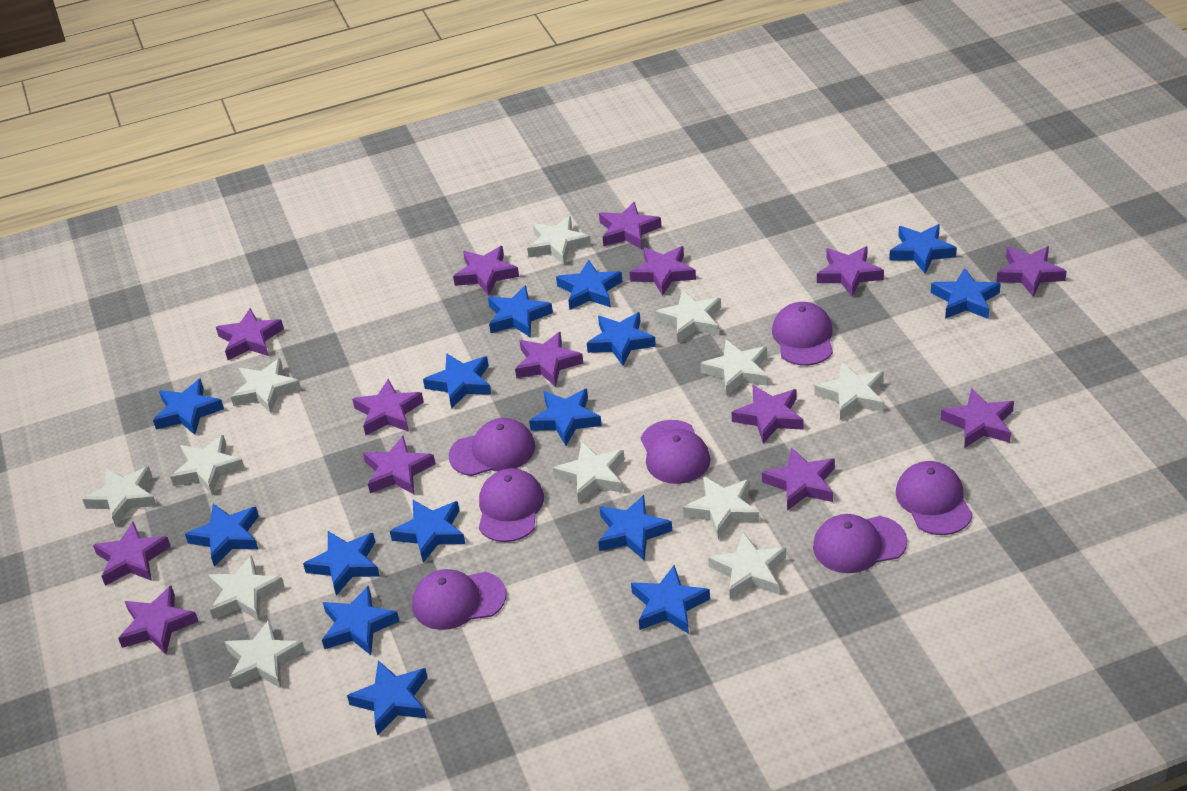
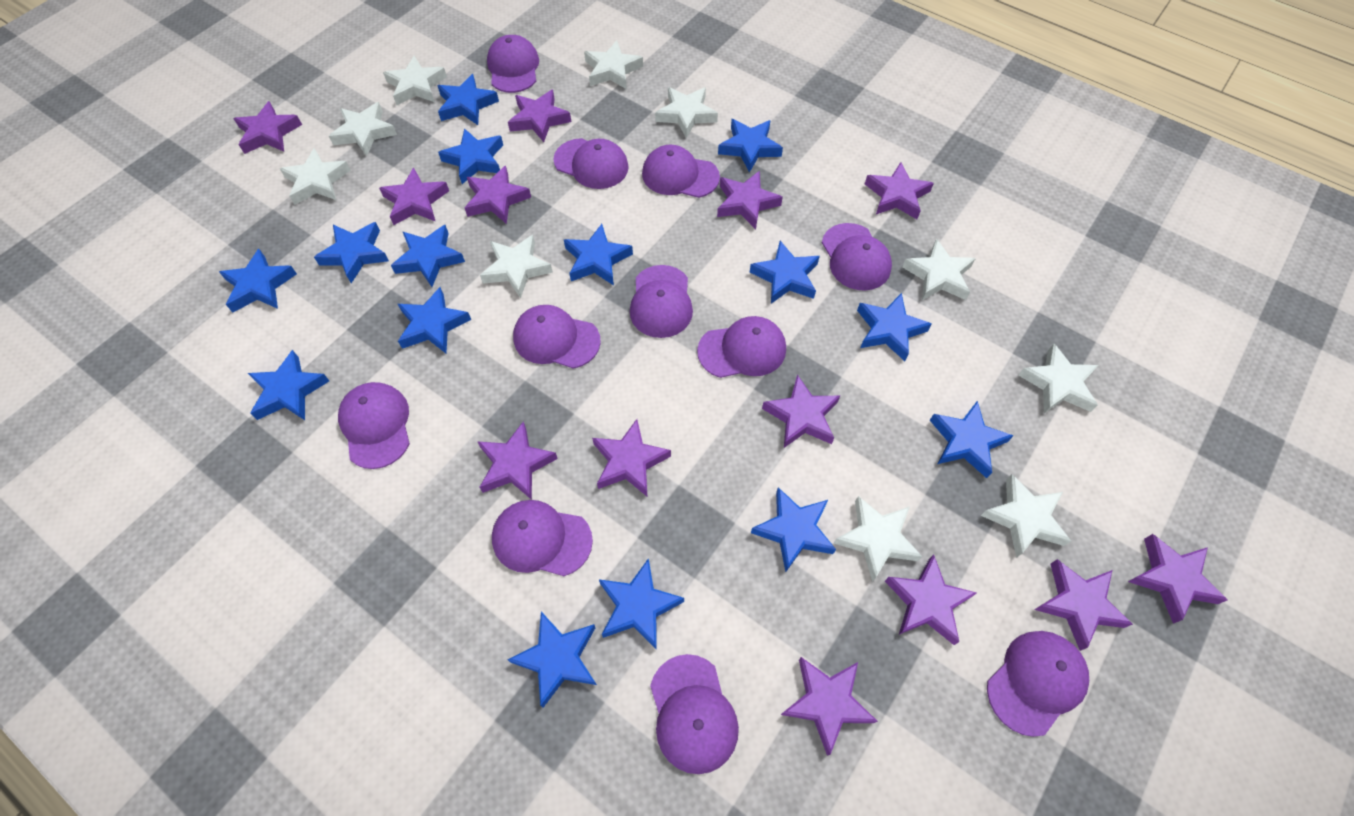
purple cap: [412,569,506,630] [448,418,535,476] [479,468,544,542] [641,420,710,484] [772,302,833,366] [813,514,907,573] [896,461,973,535] = 7 -> [338,382,410,469] [487,35,539,93] [492,500,593,576] [513,305,601,369] [554,138,629,189] [630,265,693,338] [642,145,720,198] [650,654,739,774] [697,316,786,378] [822,223,892,291] [987,631,1089,737] = 11
purple star: [93,522,171,586] [118,586,199,654] [216,308,284,360] [352,379,424,435] [363,436,435,494] [453,246,519,296] [515,331,583,387] [599,202,661,249] [630,246,696,296] [732,385,804,444] [762,447,835,511] [817,246,884,297] [941,388,1014,447] [996,246,1067,297] = 14 -> [234,101,302,154] [379,167,449,225] [465,166,531,224] [477,421,558,500] [508,90,571,142] [592,419,671,496] [717,171,783,229] [762,374,840,448] [781,657,878,756] [865,162,934,219] [885,554,977,645] [1034,559,1133,651] [1128,534,1228,624] = 13
white star: [82,466,157,526] [170,435,245,495] [208,555,285,621] [224,620,305,688] [231,358,301,414] [527,216,591,265] [553,441,625,504] [655,290,721,343] [683,476,759,539] [700,340,768,396] [708,532,786,600] [815,362,884,420] = 12 -> [280,148,351,205] [329,102,397,156] [383,56,447,105] [480,235,553,298] [584,40,643,89] [655,87,718,138] [834,496,923,582] [902,239,976,300] [981,474,1071,558] [1018,344,1099,413] = 10

